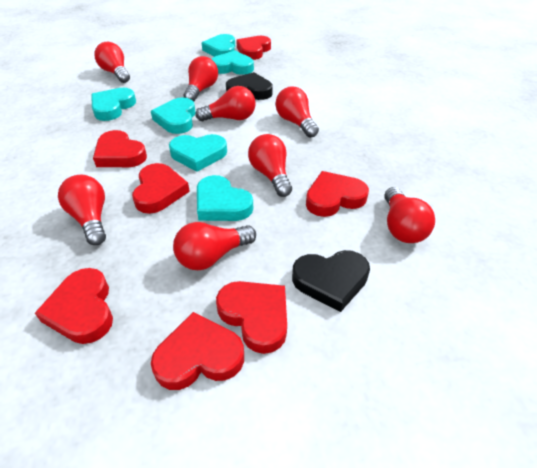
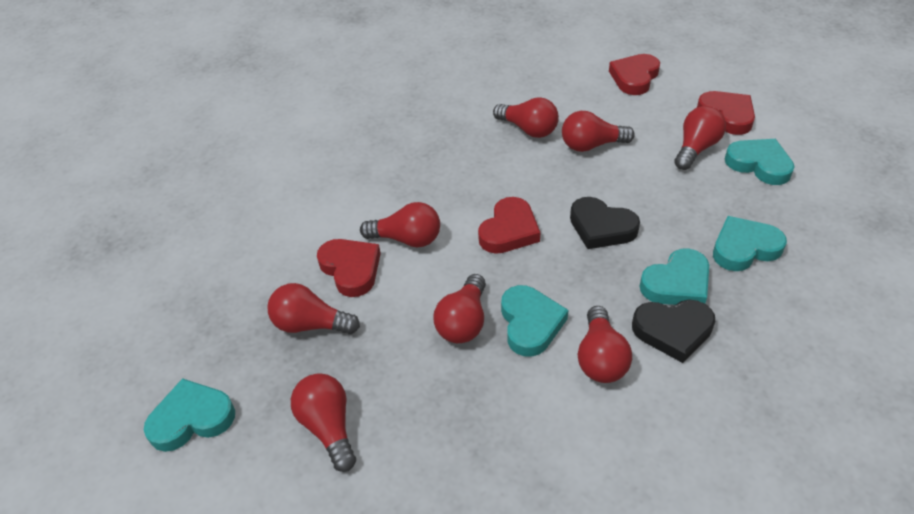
red heart: [35,268,113,344] [93,130,147,167] [132,163,190,214] [151,312,244,390] [216,281,287,354] [236,36,271,60] [306,171,369,217] = 7 -> [317,239,381,297] [478,197,540,254] [609,54,660,95] [697,91,755,135] = 4
turquoise heart: [91,88,136,121] [151,97,196,134] [169,134,227,172] [197,175,253,221] [202,34,235,57] [212,51,254,75] = 6 -> [144,378,235,452] [501,285,568,357] [640,249,709,305] [713,216,787,271] [725,139,795,185] = 5

